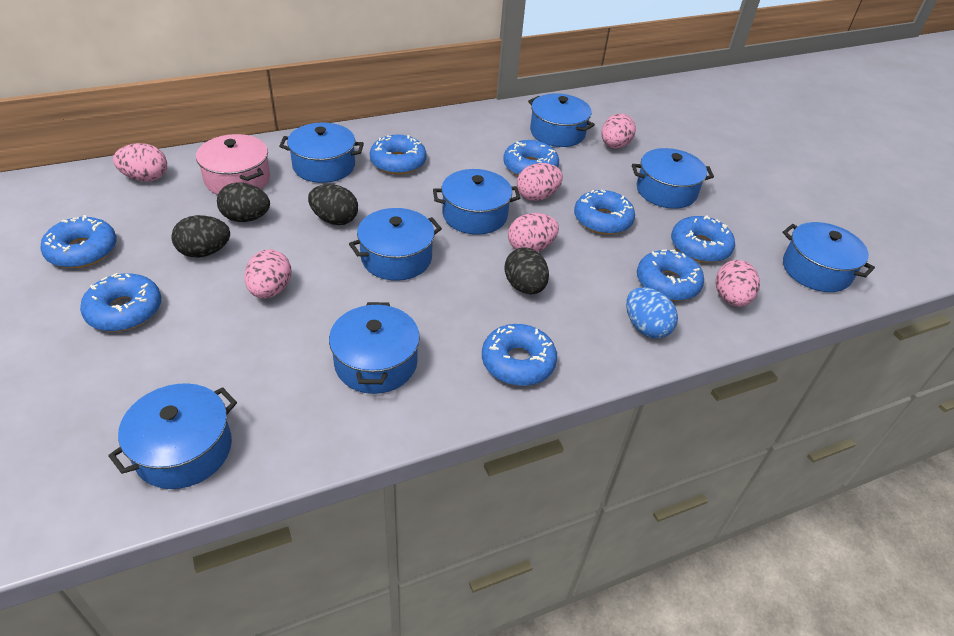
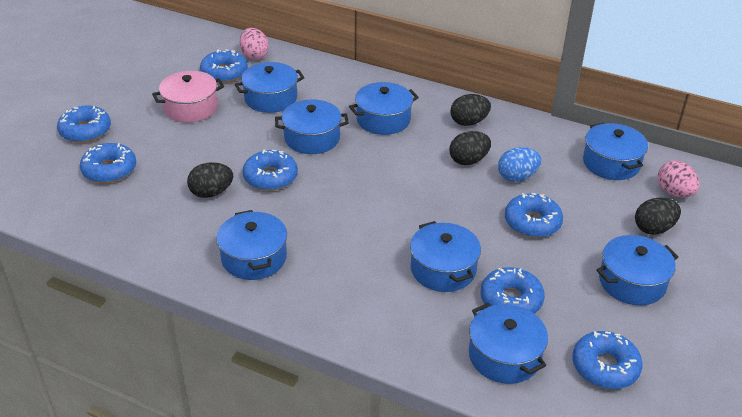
blue donut: [40,215,117,268] [80,273,161,332] [370,135,427,175] [482,324,557,386] [503,140,559,176] [574,190,635,235] [637,250,704,301] [671,215,735,263] = 8 -> [57,106,111,143] [80,143,136,183] [200,50,248,83] [243,149,298,191] [481,267,545,314] [505,193,563,238] [572,331,643,389] = 7
pink egg: [113,143,167,182] [244,249,291,299] [508,213,559,252] [517,163,563,201] [601,113,636,148] [716,260,760,307] = 6 -> [240,28,269,60] [658,161,699,197] = 2

